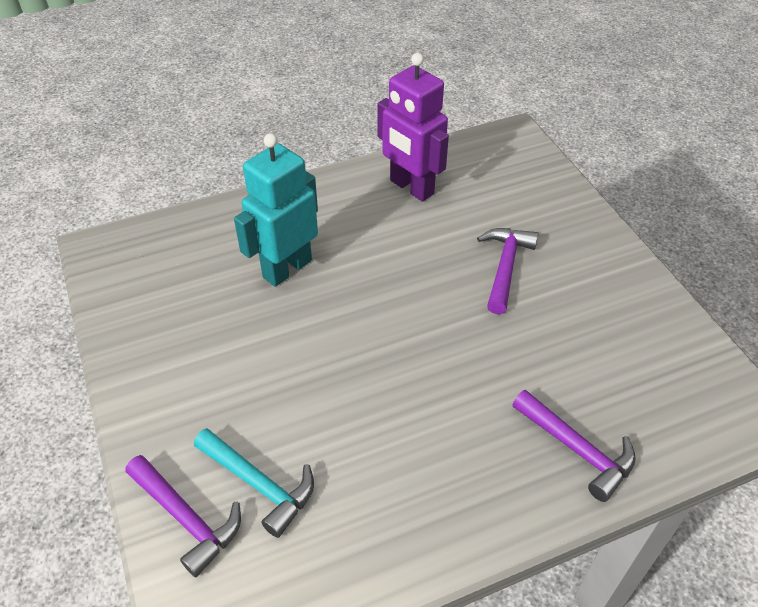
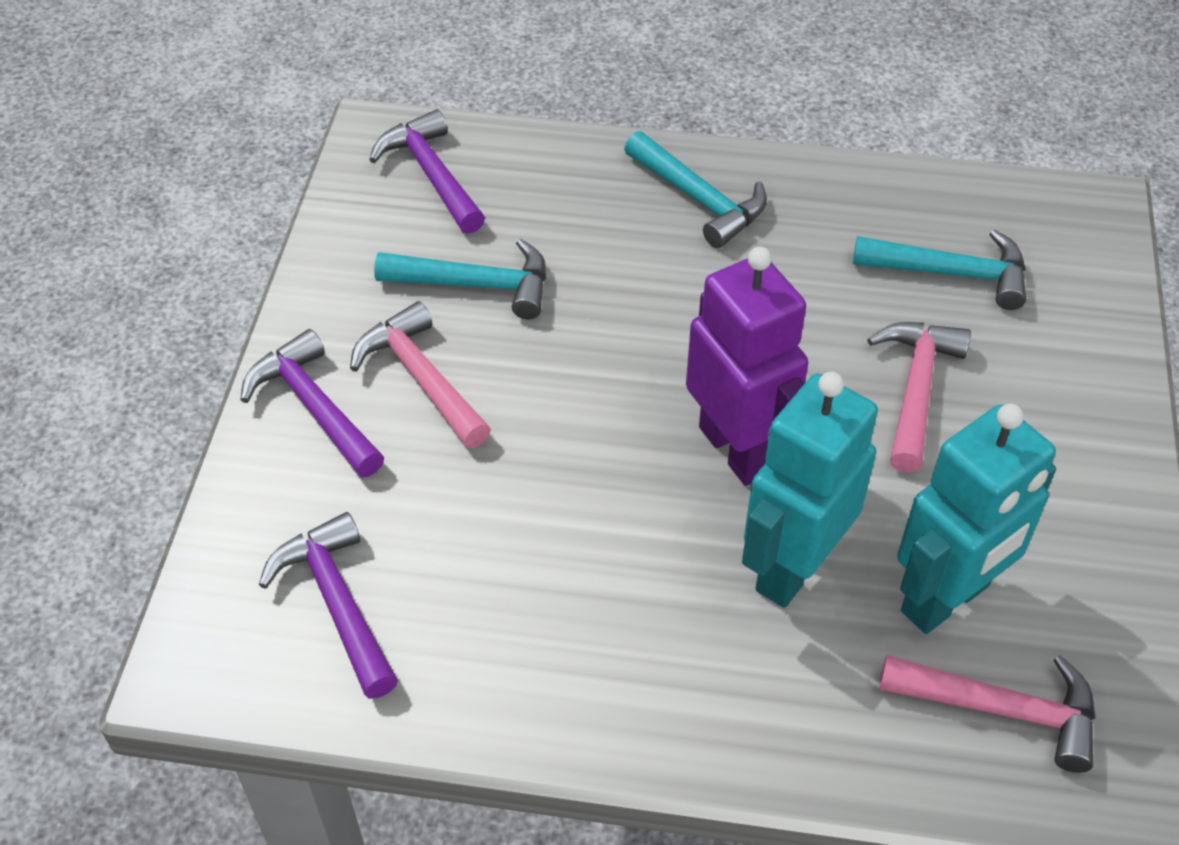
pink hammer: none = 0 -> [350,301,491,448] [867,322,971,473] [879,655,1095,773] = 3
turquoise hammer: [194,428,314,538] = 1 -> [374,239,546,319] [624,131,767,248] [853,229,1026,310] = 3
turquoise robot: [234,133,318,287] = 1 -> [742,372,878,608] [897,404,1056,634] = 2

